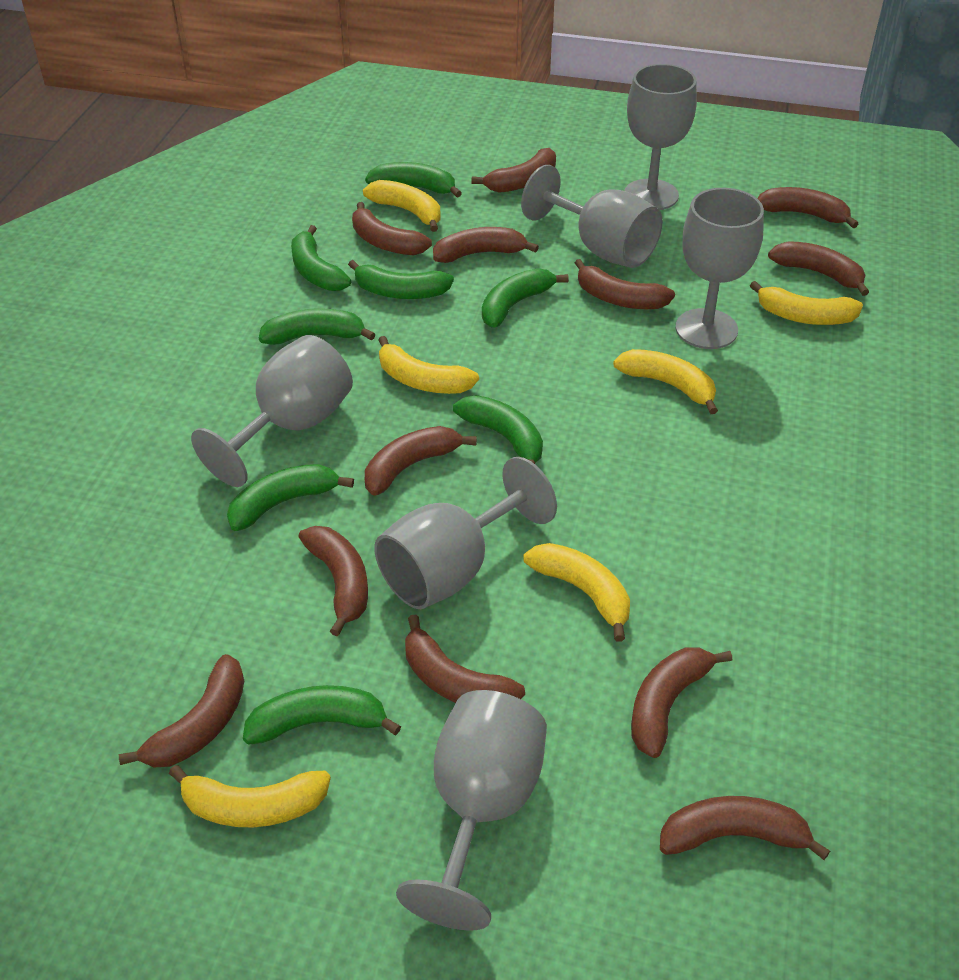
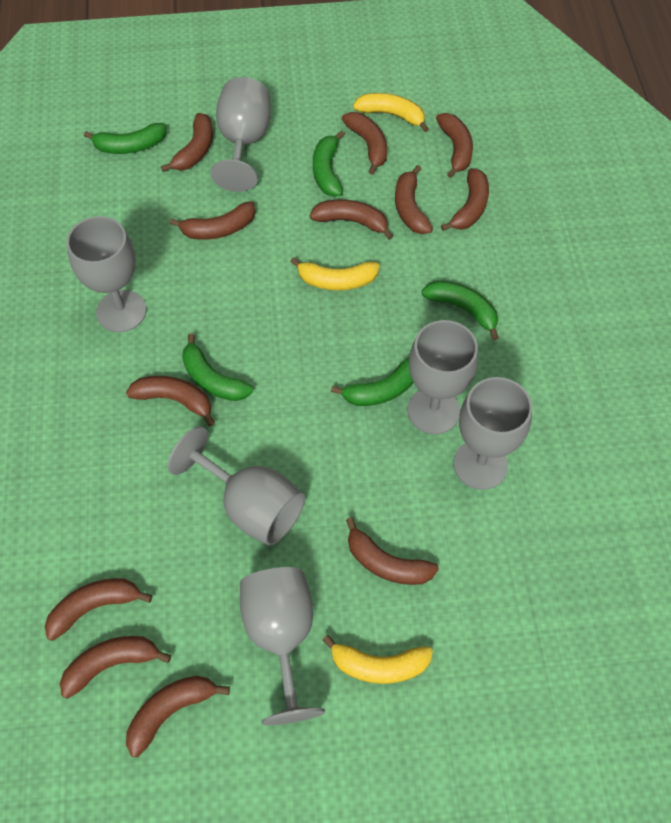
green banana: [227,464,354,531] [243,685,401,745] [259,308,375,345] [291,225,351,291] [348,260,454,299] [365,162,462,198] [453,395,543,464] [482,268,569,328] = 8 -> [84,123,166,154] [182,334,253,401] [313,131,345,196] [331,357,414,406] [422,281,499,340] = 5
yellow banana: [169,765,331,827] [363,180,441,232] [378,336,479,394] [523,543,630,641] [613,349,718,414] [750,281,863,325] = 6 -> [290,257,380,290] [322,635,433,684] [353,93,429,132] = 3

